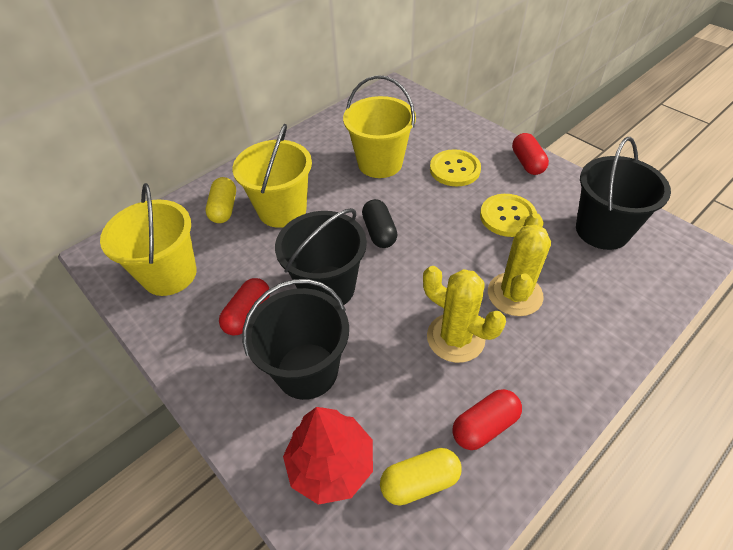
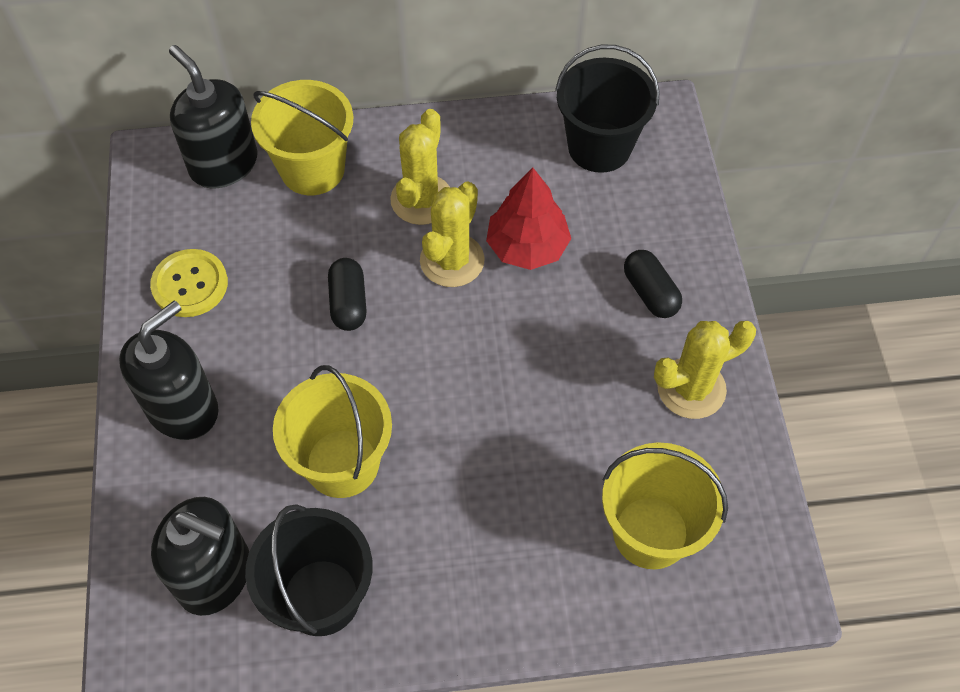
black bucket: [242,279,349,400] [275,208,367,305] [576,137,671,250] = 3 -> [245,504,373,636] [555,45,660,173] = 2
black capsule: [362,199,398,248] = 1 -> [328,258,367,331] [624,250,682,318] = 2
black soap dispenser: none = 0 -> [119,301,219,440] [151,497,249,616] [169,45,258,188] = 3
red capsule: [219,278,270,336] [452,389,522,450] [512,133,549,175] = 3 -> none = 0
yellow button: [430,149,481,187] [480,194,537,237] = 2 -> [150,249,228,317] = 1
yellow cactus: [423,266,506,363] [488,213,551,316] = 2 -> [390,109,450,225] [420,182,485,287] [654,321,756,419] = 3
yellow capsule: [206,177,236,223] [380,448,461,505] = 2 -> none = 0

